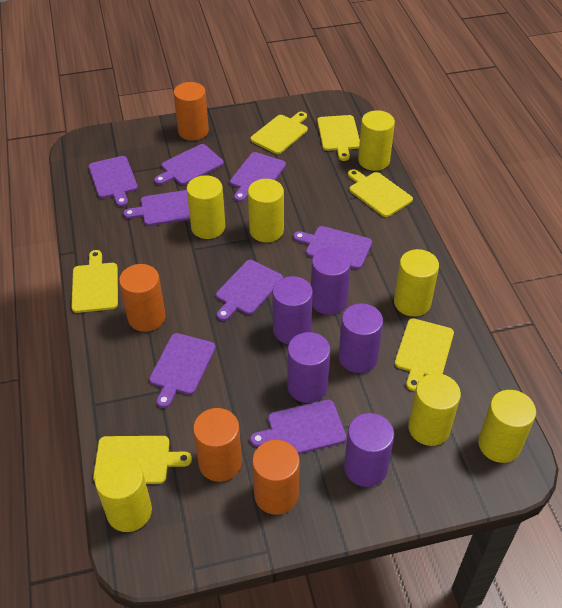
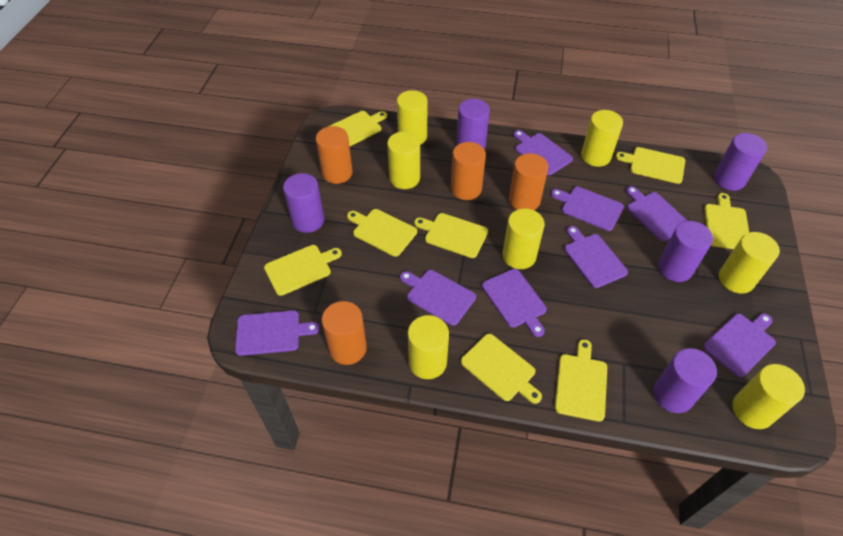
yellow cutting board: [71,250,118,313] [93,436,192,484] [250,112,308,154] [317,115,360,161] [348,169,413,217] [395,318,454,391] = 6 -> [264,245,342,296] [328,111,387,146] [347,209,417,257] [414,213,488,258] [461,334,542,404] [555,339,607,422] [615,147,685,184] [704,193,749,249] = 8

